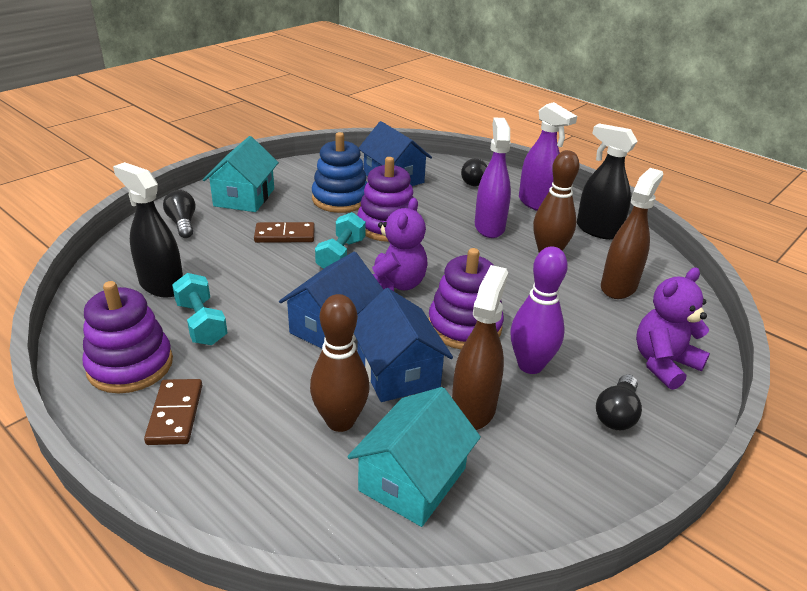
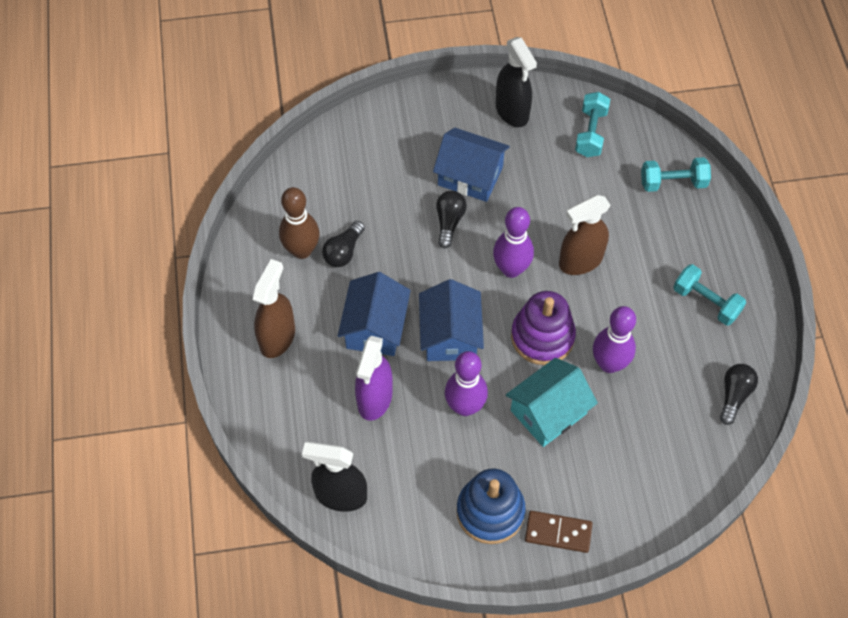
brown bowling pin: [310,294,370,432] [533,150,580,253] = 2 -> [279,187,320,259] = 1
brown domino: [144,379,202,445] [254,222,315,243] = 2 -> [525,511,592,553] = 1
purple bowling pin: [510,246,568,374] = 1 -> [445,351,488,416] [493,207,534,278] [593,306,636,373] = 3
purple spray bottle: [475,117,511,238] [519,102,577,211] = 2 -> [355,336,393,421] = 1
purple stacking toy: [82,281,173,393] [357,157,417,242] [428,248,504,349] = 3 -> [511,291,576,365] = 1
purple teddy bear: [372,198,428,291] [636,268,710,390] = 2 -> none = 0
turquoise dumbbell: [172,273,227,345] [315,212,366,269] = 2 -> [575,92,610,157] [641,157,711,192] [674,264,746,326] = 3
turquoise house: [203,136,279,212] [347,387,481,527] = 2 -> [506,358,598,447] = 1

